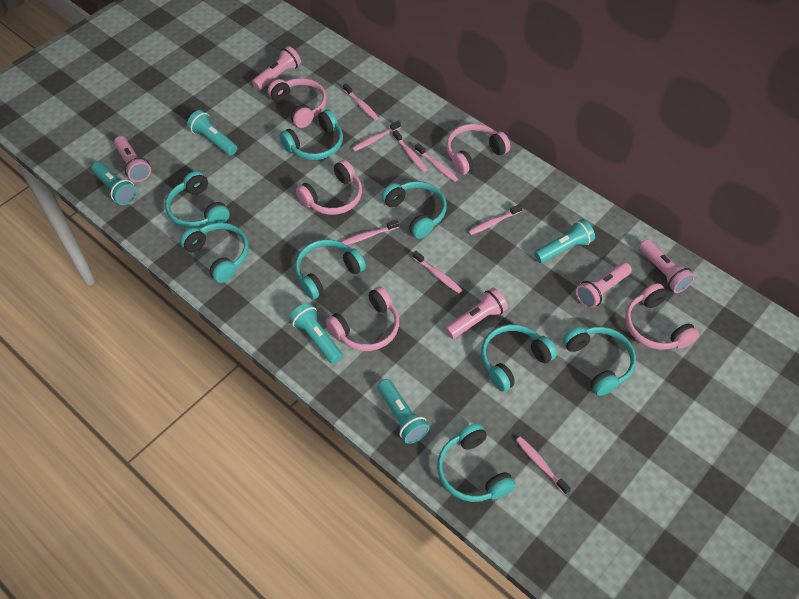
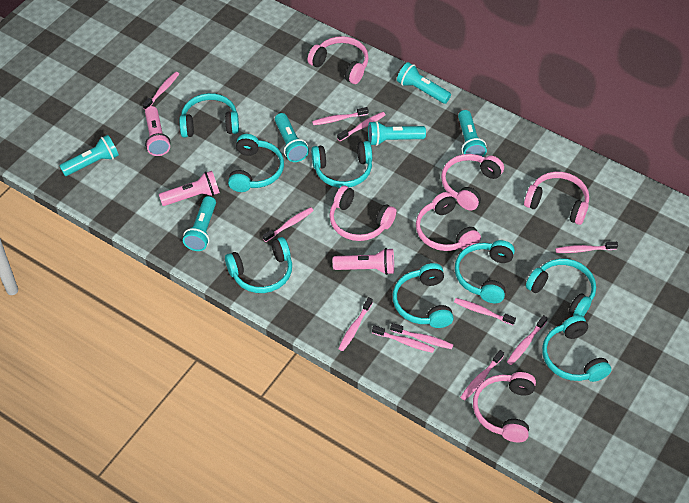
pink flashlight: [114,136,151,182] [252,46,301,90] [445,288,508,339] [576,262,632,308] [639,239,695,293] = 5 -> [145,106,170,156] [159,171,220,206] [333,248,394,275] = 3
pink headphones: [268,78,327,128] [296,160,362,215] [326,286,399,351] [446,124,511,175] [625,283,699,350] = 5 -> [308,36,369,84] [329,186,396,241] [416,192,481,251] [441,154,504,211] [473,372,536,442] [524,172,589,225] = 6
pink toothbrush: [341,220,399,245] [343,83,379,121] [352,121,401,152] [393,130,427,172] [413,251,462,293] [415,143,458,182] [468,204,522,235] [516,436,571,495] = 8 -> [143,72,179,110] [263,207,314,242] [312,107,368,125] [337,112,386,141] [338,297,373,351] [372,325,435,353] [390,323,453,349] [454,298,516,325] [460,350,504,401] [507,315,548,365] [555,242,618,253] = 11
turquoise flashlight: [91,162,137,205] [187,110,237,155] [289,303,343,364] [377,379,430,444] [534,219,595,263] = 5 -> [60,135,119,176] [183,196,216,251] [275,113,309,162] [368,121,426,146] [397,62,451,104] [458,110,487,157] = 6

